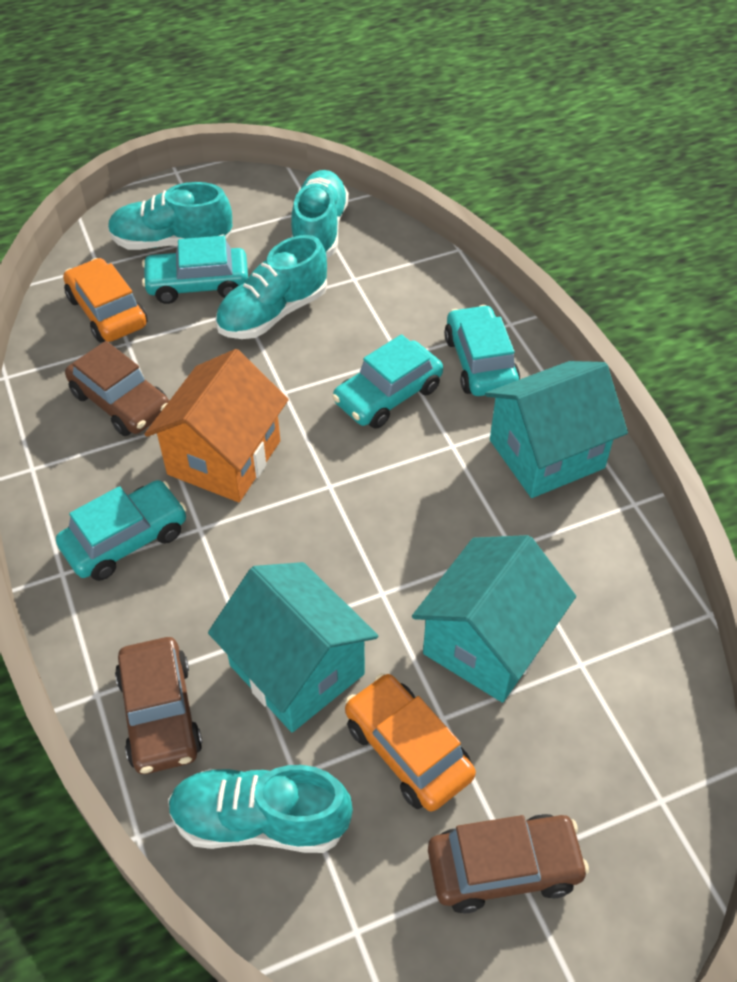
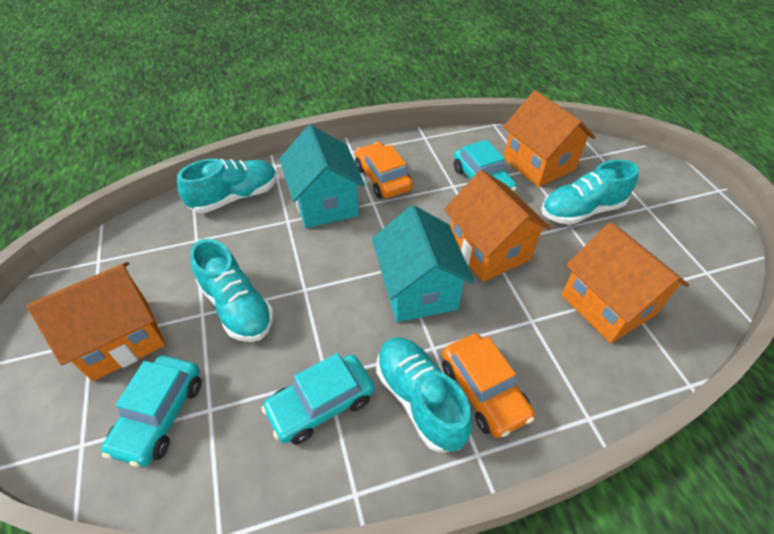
brown car: [65,341,169,436] [115,637,202,774] [428,814,589,913] = 3 -> none = 0
orange house: [144,349,289,502] = 1 -> [26,262,166,381] [444,170,551,282] [503,90,595,187] [561,222,689,343] = 4
turquoise car: [56,480,187,581] [142,236,248,304] [332,334,443,429] [444,305,520,396] = 4 -> [101,355,201,467] [261,353,375,445] [454,140,517,193] = 3
turquoise house: [208,562,378,732] [412,535,576,703] [485,361,628,498] = 3 -> [279,125,365,228] [372,205,475,322] = 2

